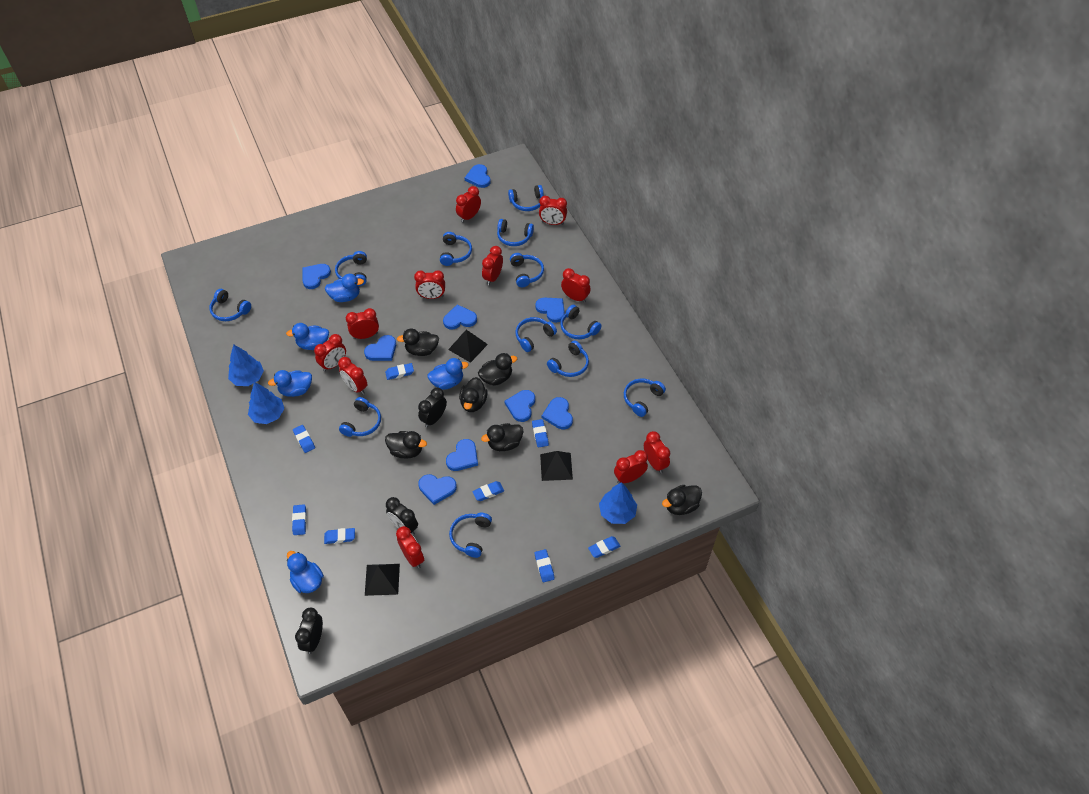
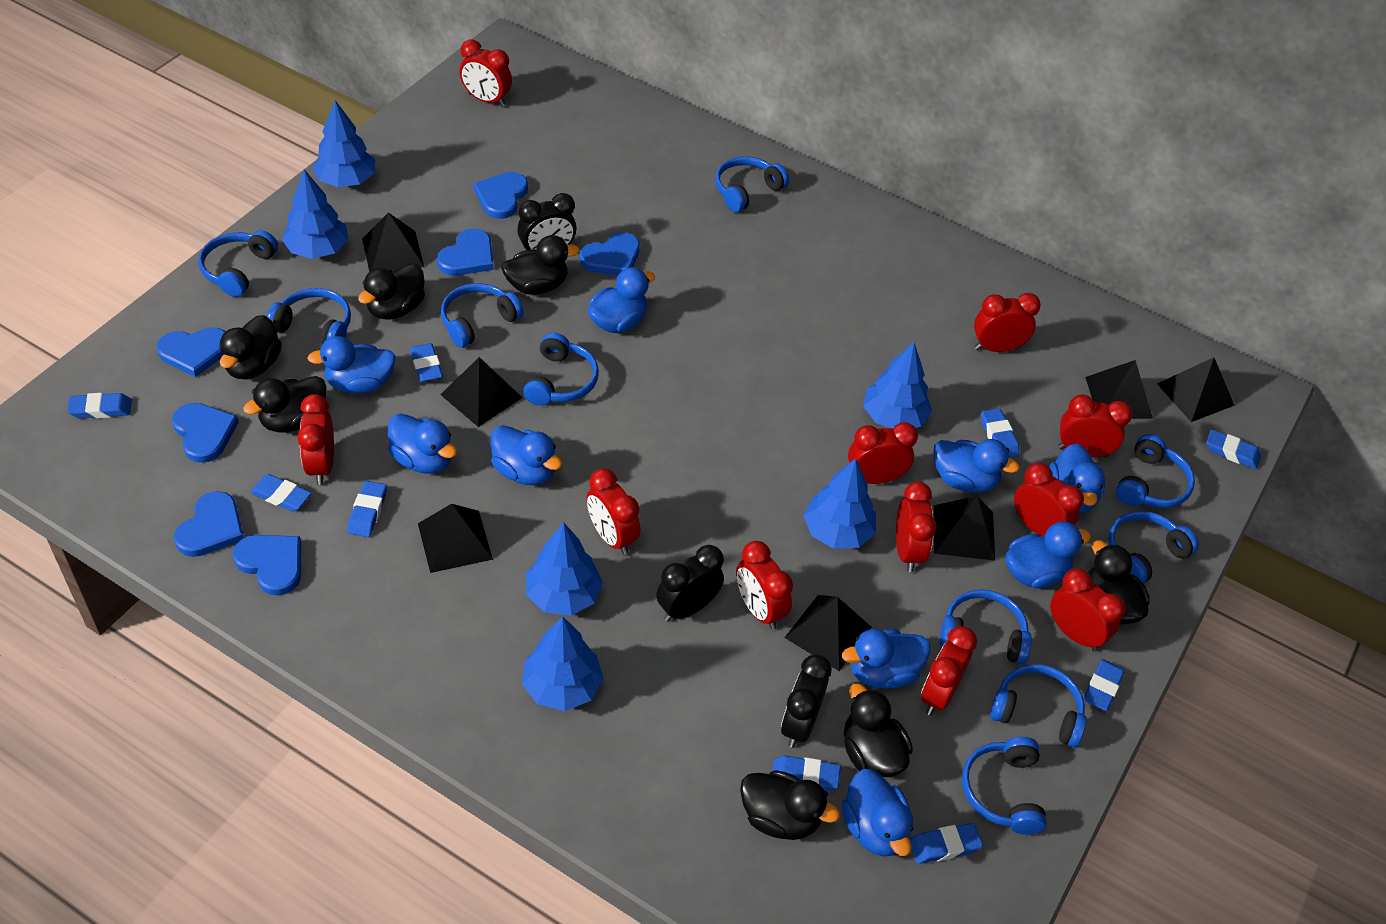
black duck: [385,431,427,458] [397,329,439,356] [459,377,488,412] [478,353,517,386] [481,423,524,451] [662,485,702,515] = 6 -> [219,315,282,379] [243,376,326,432] [358,263,425,320] [501,235,579,295] [740,770,840,840] [844,684,913,777] [1088,540,1150,625] = 7
black pyramid: [365,564,400,596] [448,330,488,363] [540,451,573,481] = 3 -> [362,212,424,272] [418,504,493,573] [440,357,523,427] [784,595,872,671] [934,496,995,561] [1085,360,1153,419] [1157,357,1235,422] = 7
blue duck: [268,370,312,397] [286,323,329,350] [287,551,324,593] [325,274,364,302] [427,358,469,389] = 5 -> [307,336,396,394] [388,413,457,474] [490,425,562,485] [588,267,655,333] [842,629,930,689] [842,769,913,856] [933,439,1020,493] [1005,521,1091,589] [1049,443,1105,513] = 9
blue eraser: [292,504,307,535] [293,425,315,453] [324,528,355,544] [385,363,414,380] [472,481,504,501] [532,419,549,448] [535,549,555,582] [588,536,620,558] = 8 -> [67,393,132,418] [250,474,311,512] [347,481,387,537] [410,343,443,382] [772,755,841,791] [910,823,983,864] [981,408,1019,458] [1084,659,1125,711] [1206,429,1261,470] = 9
blue headphones: [209,289,251,321] [335,251,367,286] [339,397,381,437] [440,232,472,266] [449,513,492,558] [497,219,534,246] [508,185,544,211] [510,253,544,287] [516,317,557,352] [547,340,589,377] [560,305,602,339] [624,379,666,417] = 12 -> [198,230,278,297] [266,288,351,343] [441,283,524,348] [523,333,599,406] [715,156,789,212] [940,589,1032,664] [962,737,1047,835] [990,664,1086,747] [1108,511,1199,584] [1116,434,1195,508] = 10
blue heart: [302,264,331,289] [364,335,396,361] [418,474,457,505] [443,305,477,329] [446,439,478,471] [465,164,491,188] [505,390,535,422] [535,298,565,323] [542,397,573,429] = 9 -> [156,327,225,377] [172,403,239,463] [174,491,244,557] [233,535,301,596] [437,228,494,276] [473,172,528,219] [580,232,640,276] = 7
blue tree: [228,344,264,386] [248,382,284,424] [599,482,637,524] = 3 -> [282,169,348,259] [312,100,375,187] [522,616,604,711] [526,522,603,616] [803,458,876,549] [863,342,932,429] = 6

